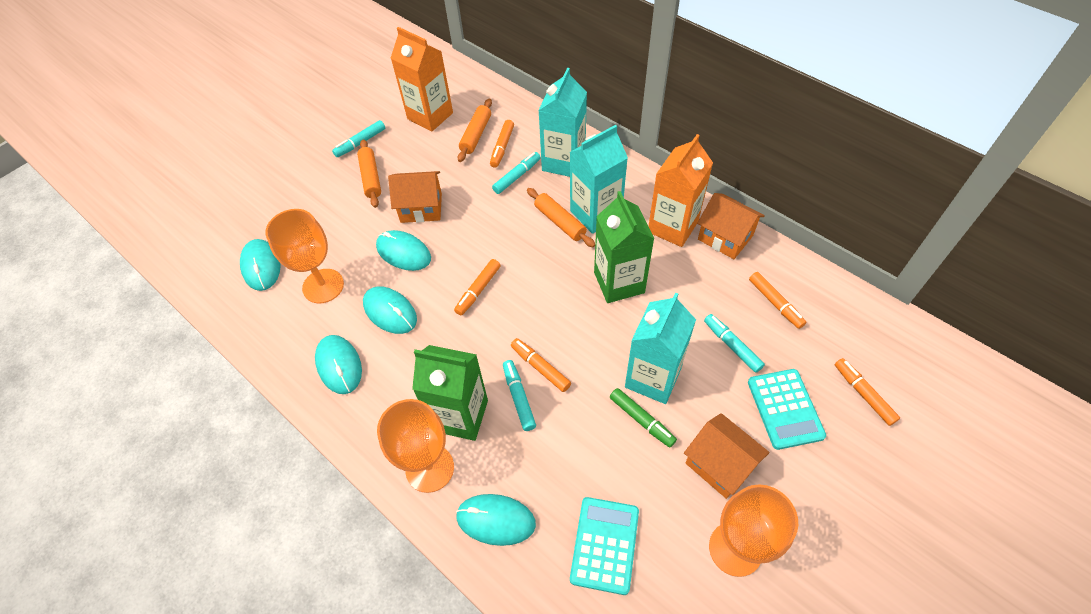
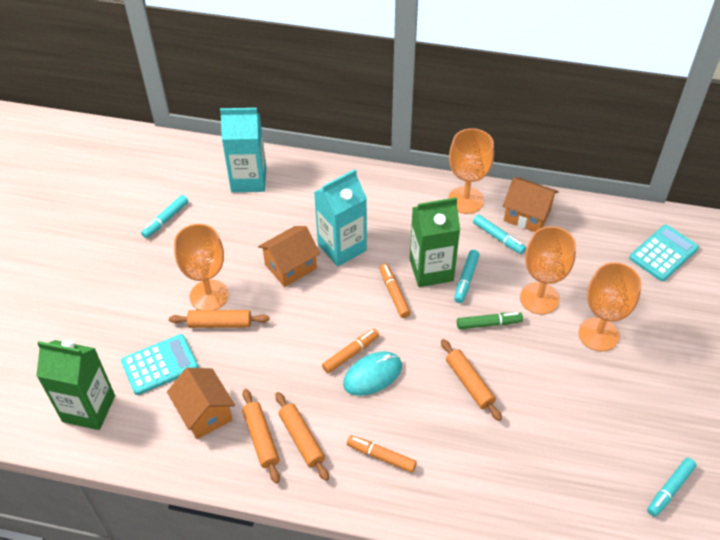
orange carton: [391,27,453,132] [648,134,713,247] = 2 -> none = 0
orange goblet: [265,209,344,303] [377,399,454,493] [709,484,798,577] = 3 -> [174,224,229,310] [448,128,494,214] [520,226,576,314] [579,262,641,351] = 4
orange marker: [454,259,501,316] [490,120,514,168] [511,338,571,392] [749,272,806,329] [835,358,900,426] = 5 -> [322,329,379,373] [347,435,417,473] [380,264,411,318] = 3
orange rolling pin: [357,139,381,208] [458,99,492,162] [527,188,595,247] = 3 -> [169,310,269,328] [242,389,280,483] [275,392,329,481] [441,339,502,421] = 4
turquoise carton: [538,68,587,177] [570,125,628,234] [625,292,696,404] = 3 -> [220,108,266,192] [314,169,367,267] = 2
turquoise mouse: [240,239,281,291] [315,335,362,394] [363,286,417,334] [376,230,431,271] [456,494,536,546] = 5 -> [343,351,402,396] = 1

